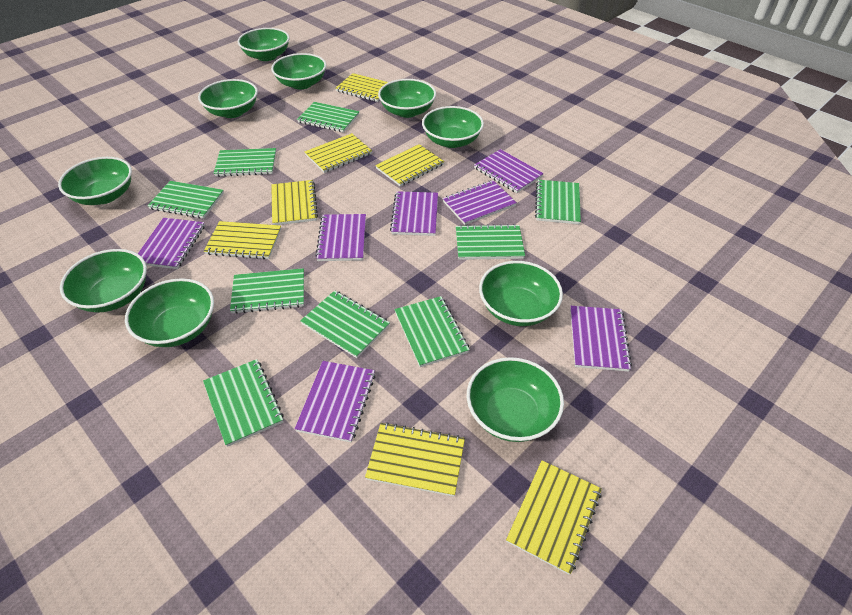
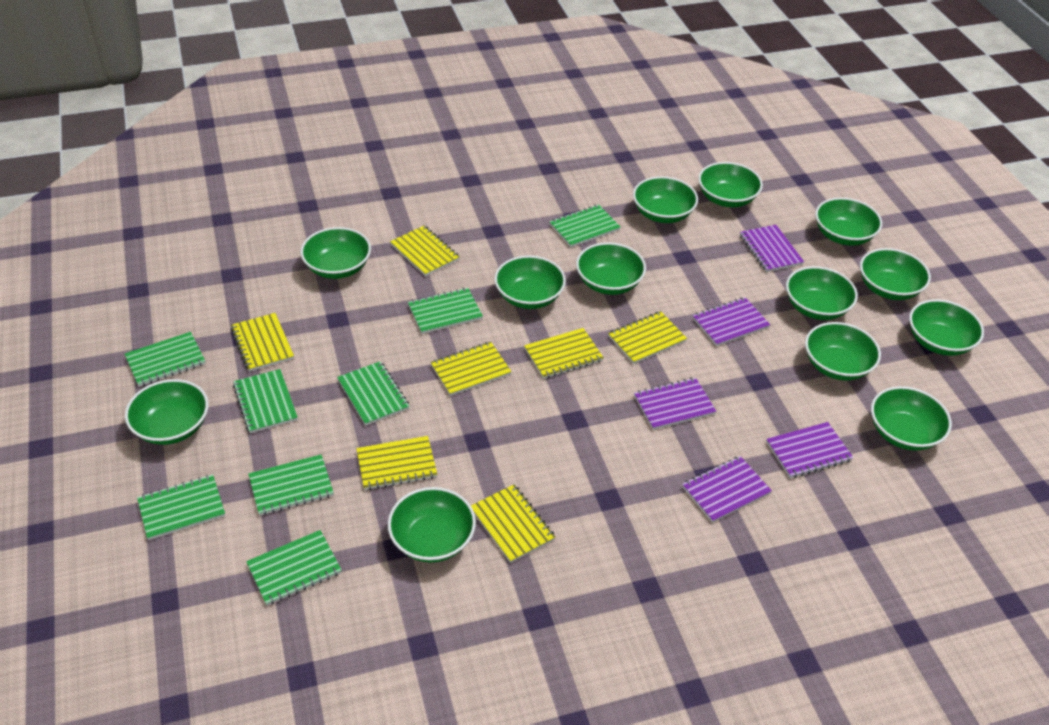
green bowl: [58,157,132,205] [60,249,147,313] [125,278,214,347] [198,79,258,118] [238,28,290,61] [271,53,326,89] [378,79,436,118] [422,106,484,148] [467,357,564,442] [479,261,563,326] = 10 -> [125,379,208,445] [300,227,371,279] [388,487,476,563] [494,255,566,309] [576,242,646,295] [633,176,698,223] [698,162,763,207] [786,266,858,320] [805,322,881,381] [815,197,882,246] [860,248,931,300] [871,386,952,451] [909,299,984,356] = 13
green notebook: [148,181,224,219] [203,359,284,447] [214,148,276,177] [230,268,304,314] [297,102,359,133] [300,290,390,358] [394,296,470,367] [456,224,525,260] [535,180,581,224] = 9 -> [125,332,206,387] [137,474,225,540] [233,369,298,433] [246,530,342,606] [248,454,334,515] [337,361,409,426] [408,288,483,334] [550,204,621,247] = 8
purple notebook: [138,218,205,269] [295,361,375,442] [315,214,366,261] [390,191,438,236] [443,180,517,225] [474,149,544,193] [570,306,632,371] = 7 -> [634,378,716,430] [682,456,772,523] [692,297,770,346] [740,225,804,272] [766,422,854,478] = 5

